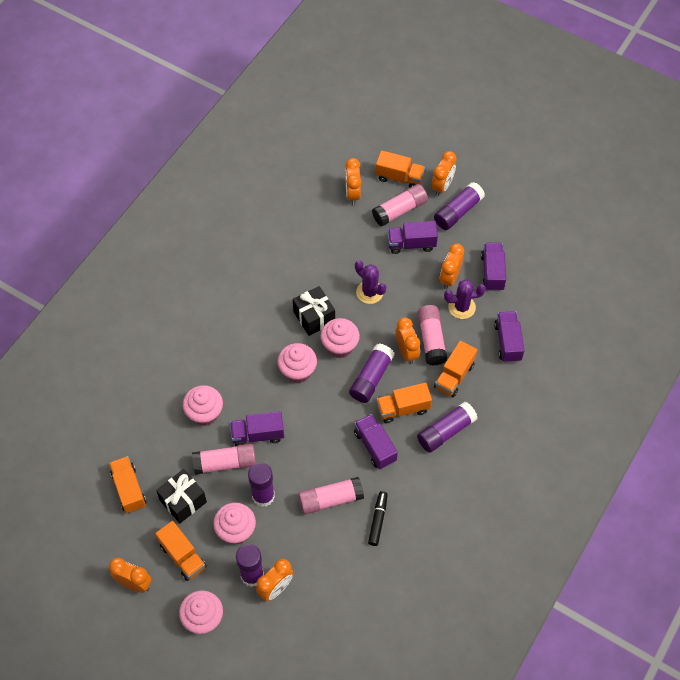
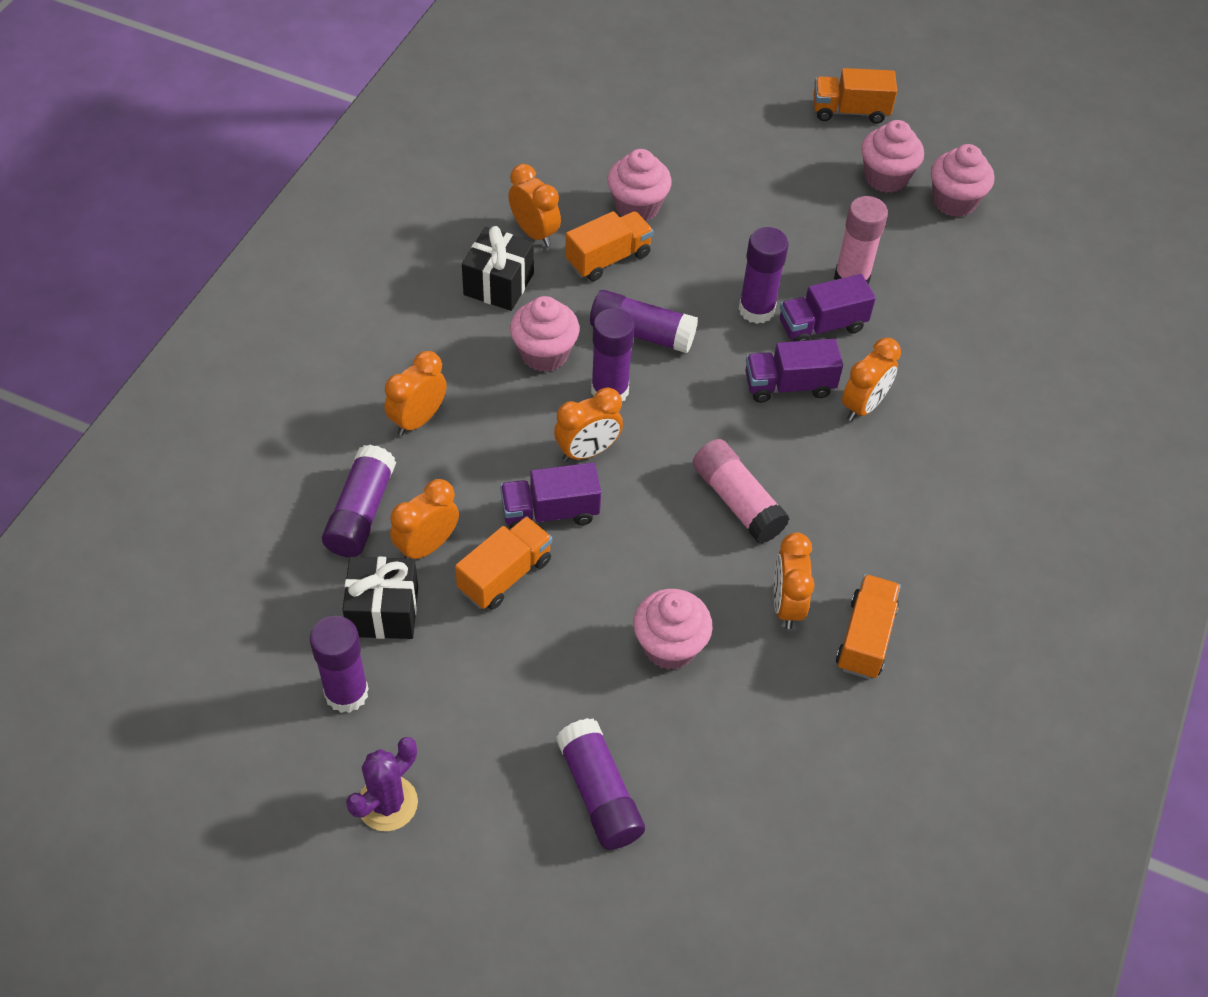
black marker: [368,491,388,546] = 1 -> none = 0
orange truck: [109,456,146,513] [155,521,207,581] [375,151,425,188] [377,383,432,423] [434,341,477,397] = 5 -> [455,516,552,610] [565,211,653,281] [814,68,897,124] [836,574,901,679] = 4
pink glue stick: [192,444,256,475] [298,477,364,514] [372,184,428,226] [417,305,448,366] = 4 -> [693,439,790,544] [834,196,888,285] = 2
purple cactus: [355,260,386,304] [444,280,486,319] = 2 -> [346,737,418,831] = 1
purple glue stick: [236,544,264,587] [248,462,275,507] [349,343,394,403] [417,402,477,453] [434,182,485,230] = 5 -> [310,615,369,713] [322,444,396,557] [556,718,645,850] [590,290,698,353] [591,308,635,401] [739,227,788,324] = 6
purple truck: [230,411,284,446] [354,414,398,469] [388,221,438,254] [481,243,506,291] [494,311,525,363] = 5 -> [500,463,601,529] [745,339,843,403] [780,274,876,342] = 3

